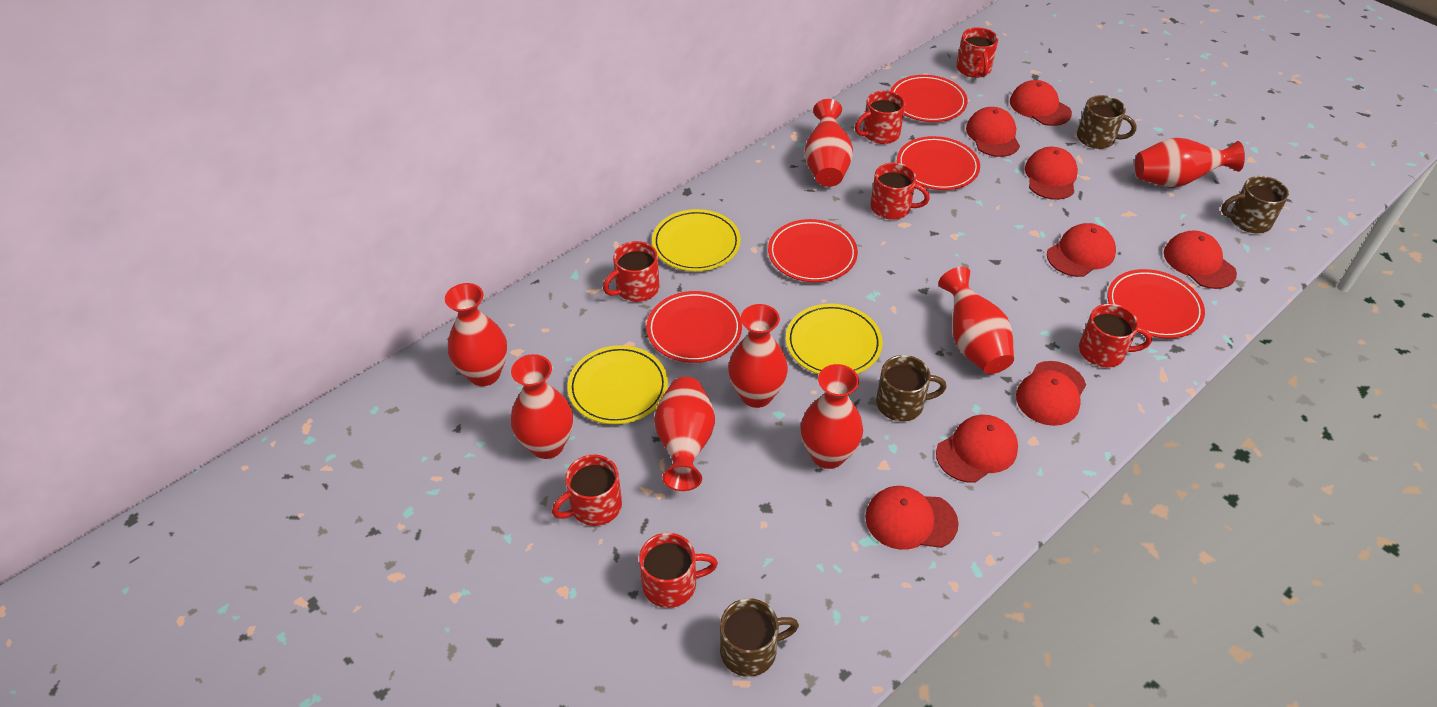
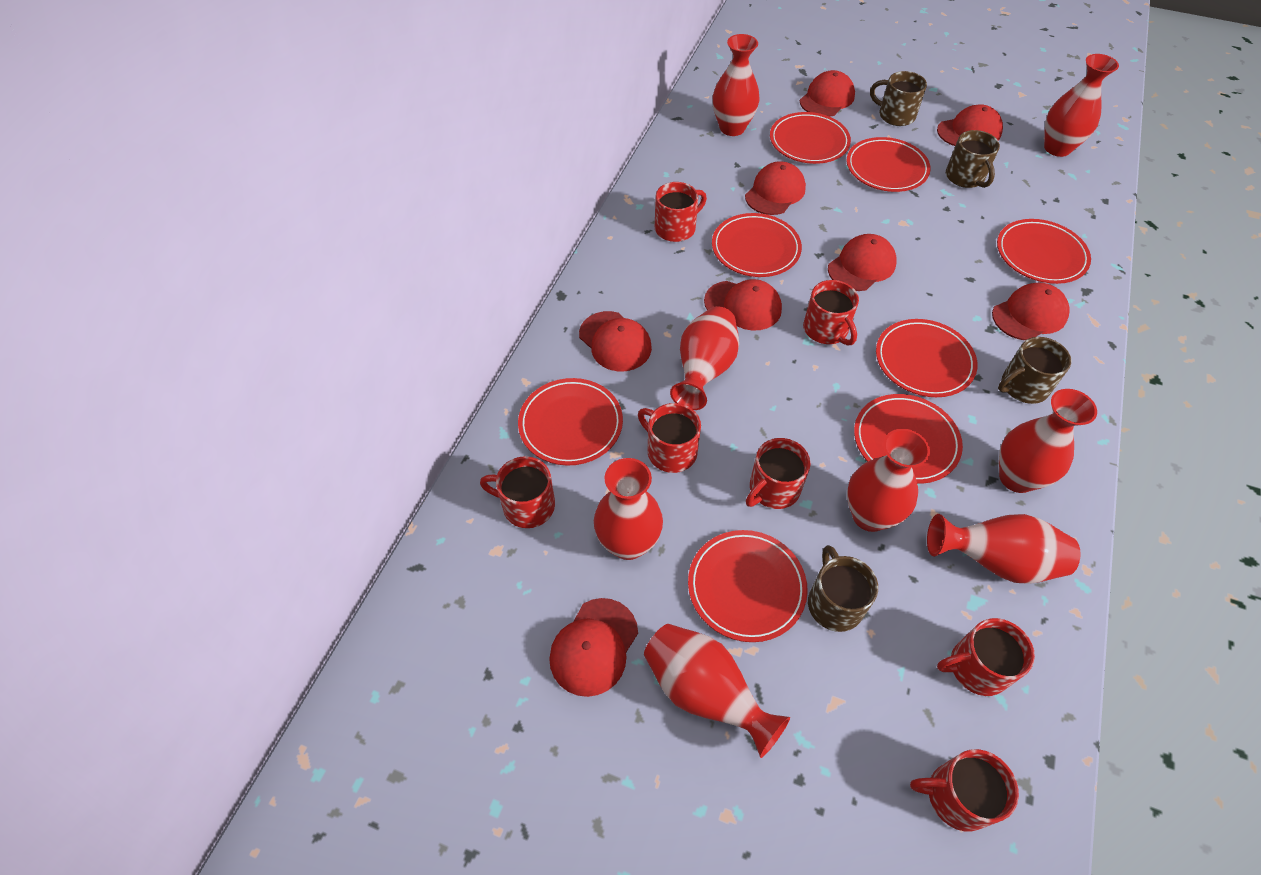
red plate: [646,291,742,363] [768,219,858,282] [890,75,968,122] [897,136,980,190] [1107,269,1205,339] = 5 -> [518,378,623,465] [688,530,808,642] [712,213,802,277] [770,112,851,164] [847,137,931,192] [854,394,963,484] [876,319,977,397] [997,219,1091,284] = 8
yellow plate: [567,345,668,424] [652,209,741,271] [786,304,883,374] = 3 -> none = 0

